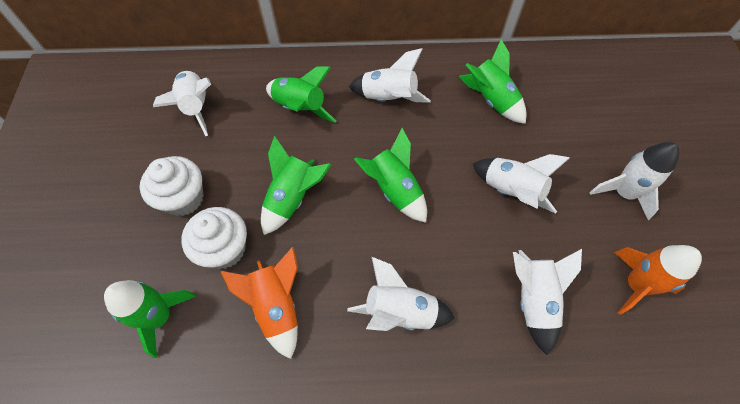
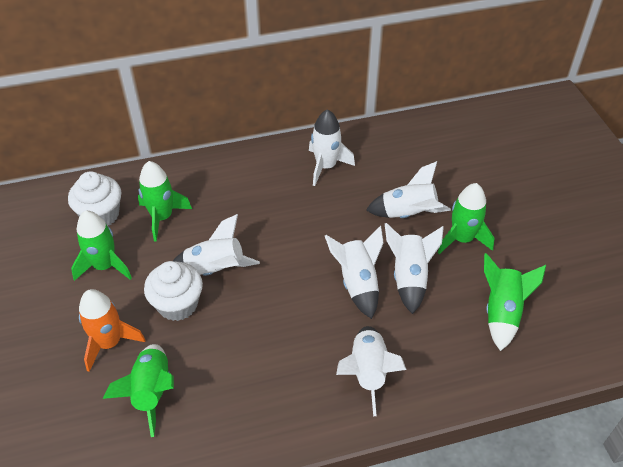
orange rocket: [221,247,298,359] [614,245,702,315] = 2 -> [79,289,145,372] = 1

